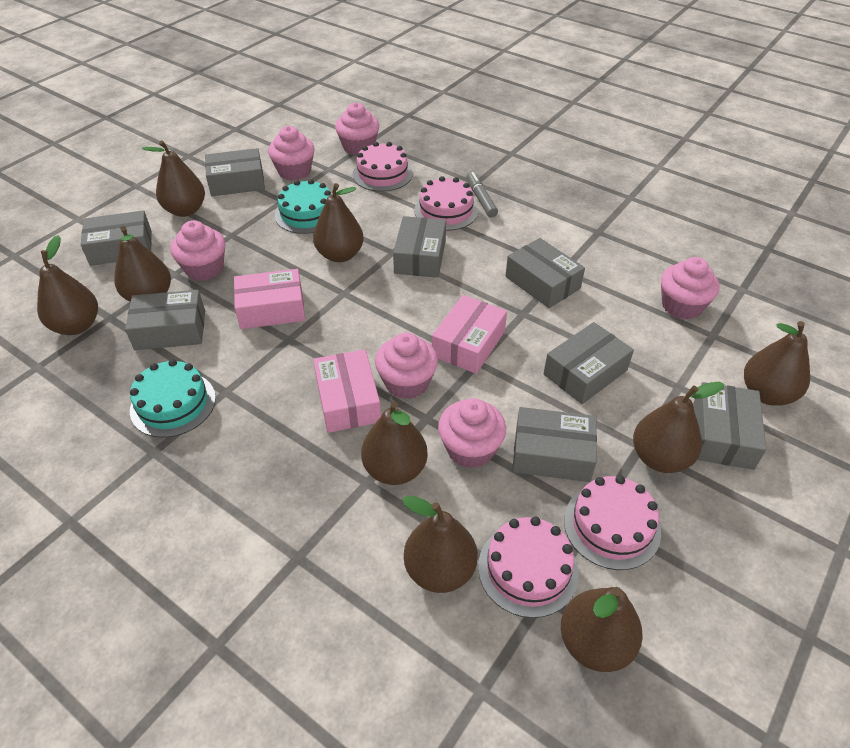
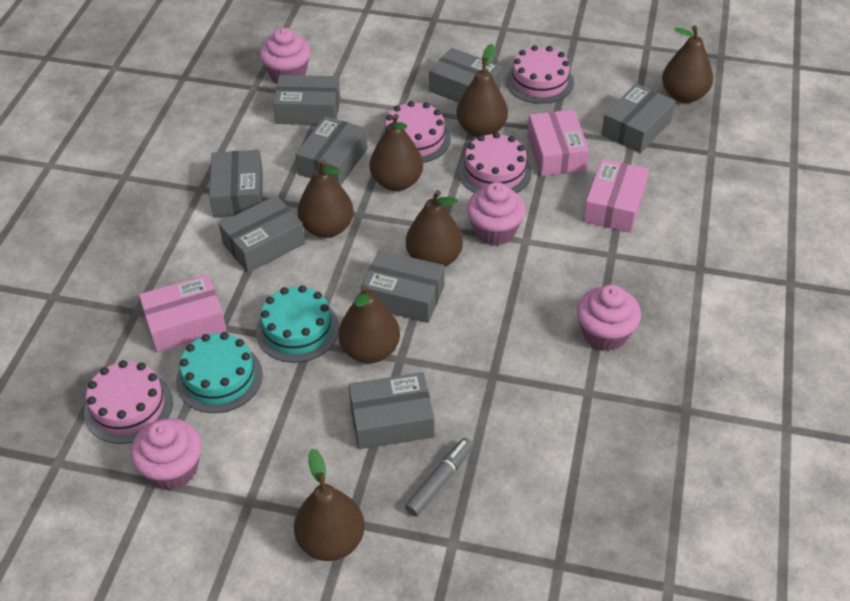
brown pear: [37,235,98,335] [114,226,171,302] [142,140,205,217] [313,183,364,262] [361,402,428,485] [402,496,478,593] [561,587,643,672] [633,382,725,473] [744,321,810,406] = 9 -> [294,449,365,561] [297,159,354,238] [338,285,400,363] [369,114,423,191] [406,190,463,267] [456,44,508,137] [662,25,713,103] = 7
pink cupcake: [171,220,225,281] [268,126,315,180] [335,103,379,155] [375,333,438,399] [438,398,506,468] [661,257,719,320] = 6 -> [131,418,202,490] [260,27,311,83] [467,182,526,246] [577,285,641,351] = 4

